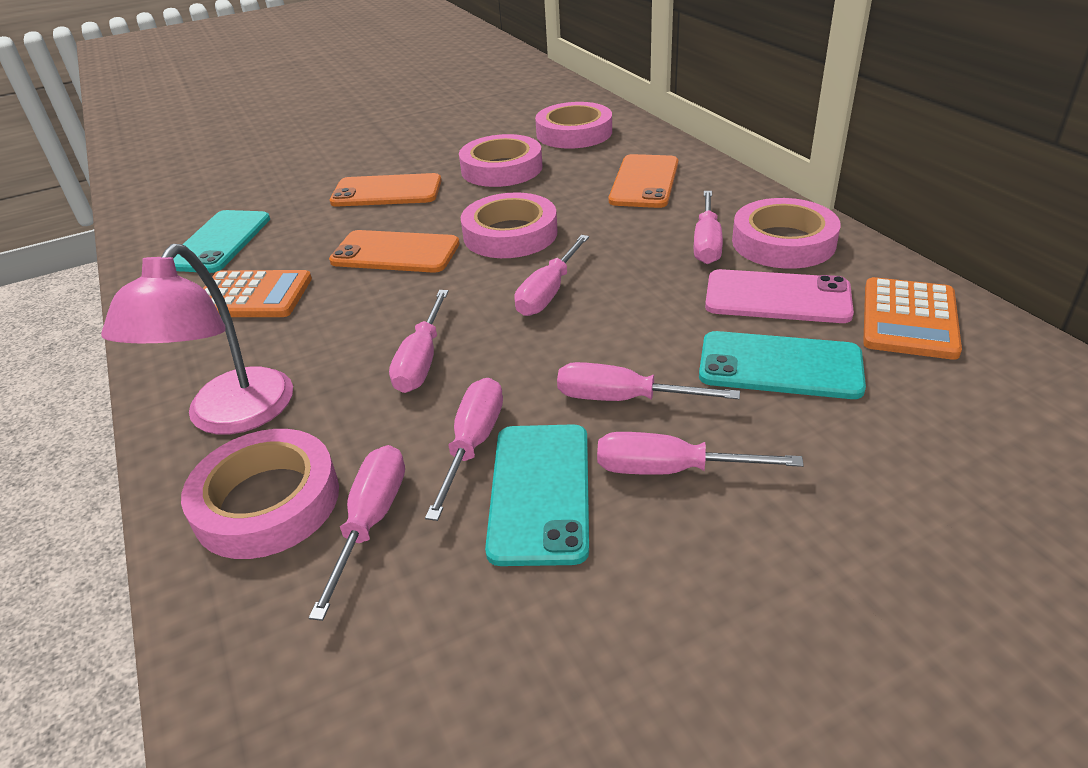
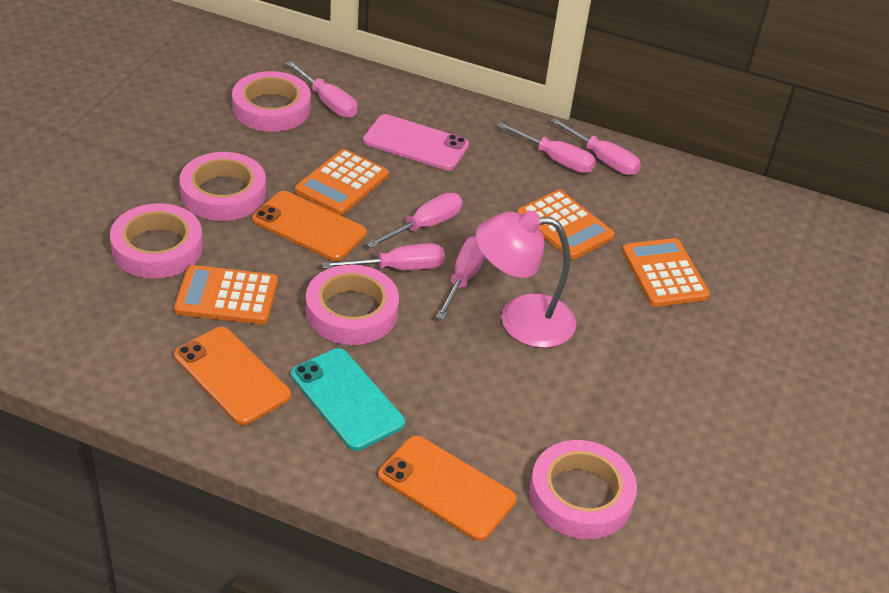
orange calculator: [203,270,312,317] [863,277,962,360] = 2 -> [174,265,278,324] [295,149,389,215] [517,190,615,259] [622,238,710,307] = 4
pink screwdriver: [309,445,405,621] [389,290,449,393] [425,378,503,521] [514,235,589,316] [557,362,740,401] [597,432,804,475] [694,191,723,264] = 7 -> [286,61,357,118] [322,243,445,270] [367,193,462,248] [436,236,485,320] [497,123,596,173] [550,118,641,175] = 6
turquoise phone: [173,210,270,273] [485,424,589,566] [699,331,866,399] = 3 -> [291,348,405,451] = 1

